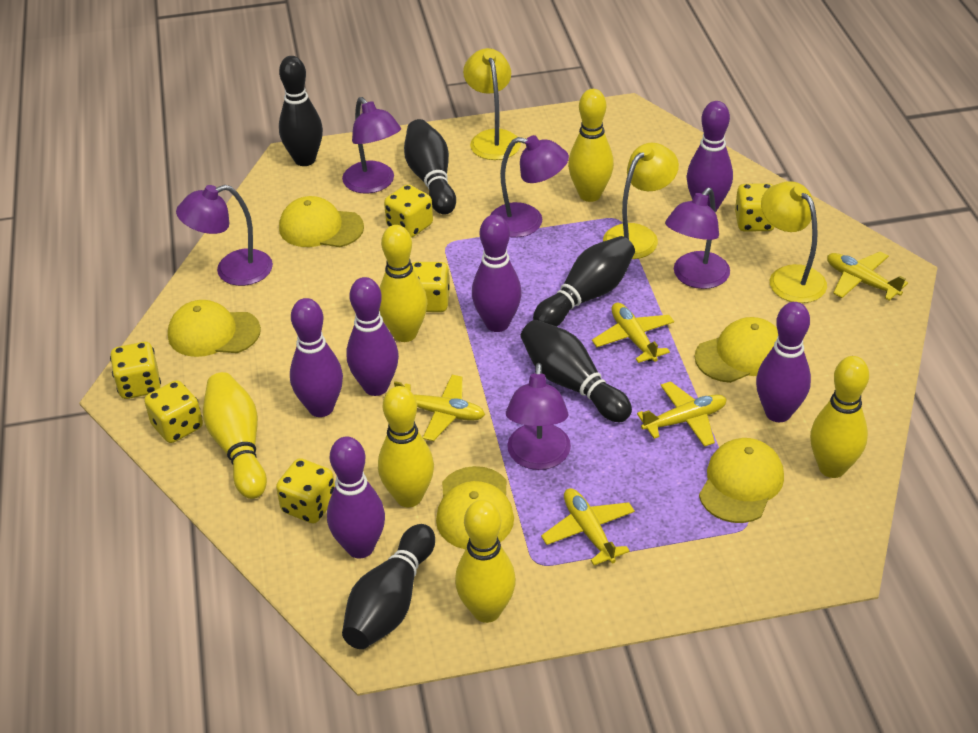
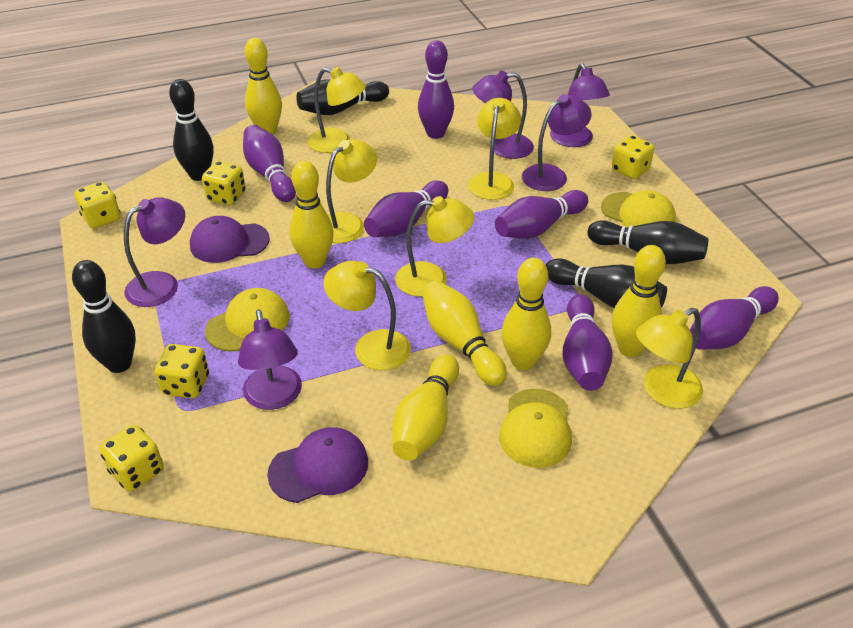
purple cap: none = 0 -> [190,216,270,263] [267,427,368,503] = 2
yellow cap: [168,300,261,357] [279,196,364,247] [436,466,514,550] [695,317,778,383] [699,438,784,523] = 5 -> [205,288,290,352] [499,389,572,468] [601,191,676,227] = 3
yellow dice: [110,342,161,399] [144,380,203,443] [276,458,335,524] [384,184,433,238] [411,262,450,312] [735,183,775,232] = 6 -> [74,182,121,229] [100,425,164,491] [155,344,209,398] [202,161,246,205] [612,135,654,179] = 5
yellow lamp: [463,48,521,160] [603,143,679,259] [761,181,827,303] = 3 -> [307,67,366,153] [323,261,411,370] [326,139,377,243] [395,196,474,297] [469,98,521,200] [636,308,703,409] = 6
yellow plane: [394,375,485,441] [541,488,635,565] [592,303,674,363] [637,381,727,447] [827,252,908,301] = 5 -> none = 0

